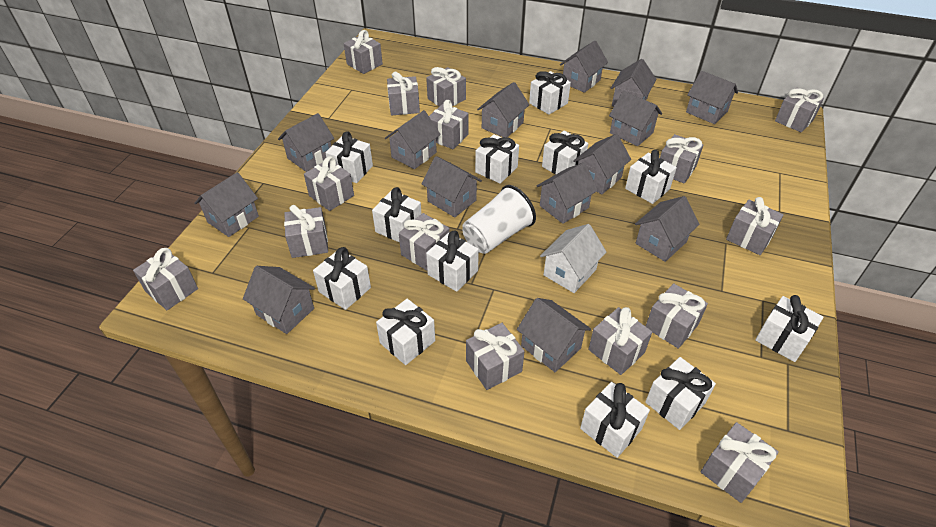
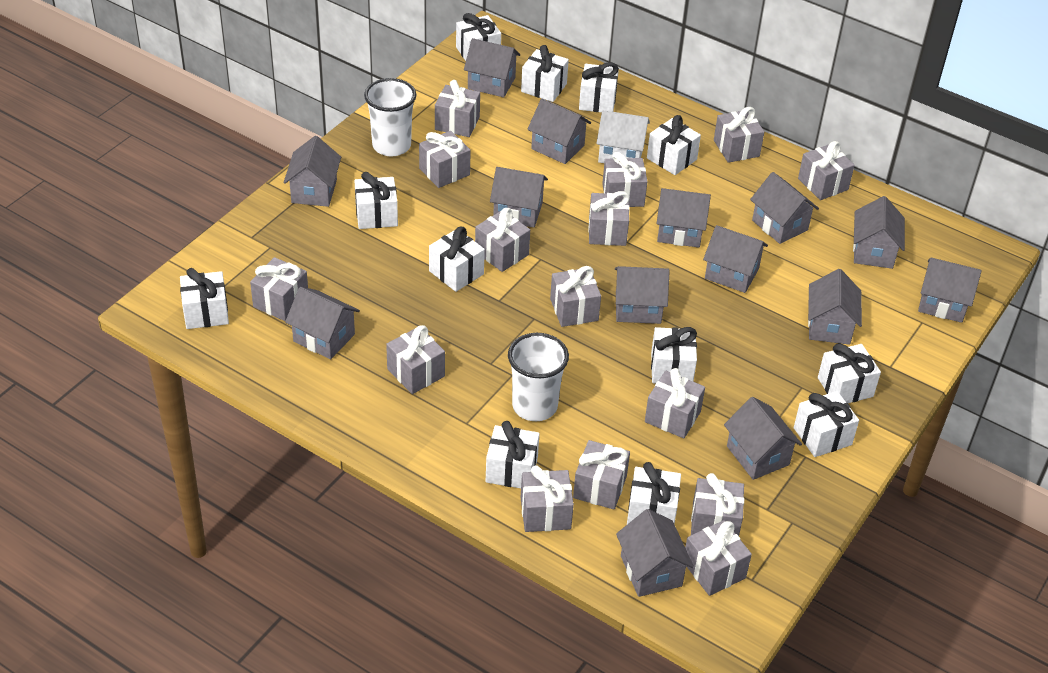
white cup: [462,185,536,254] = 1 -> [364,78,416,157] [508,333,569,421] = 2

